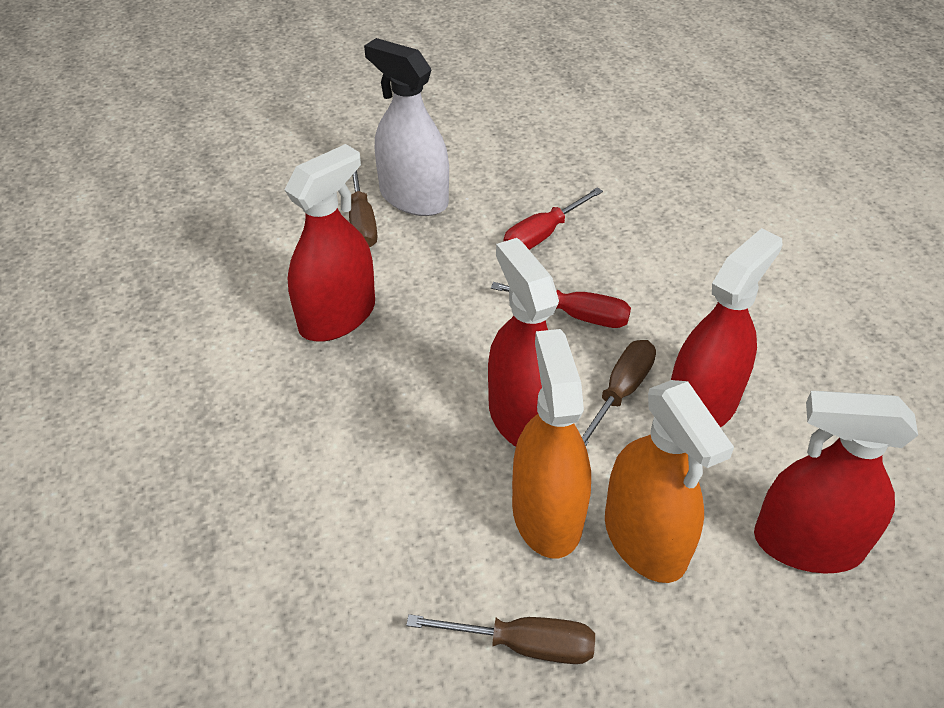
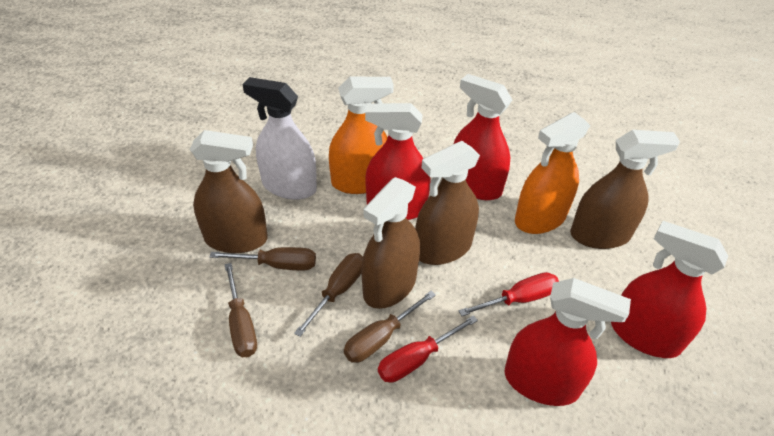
brown screwdriver: [349,170,378,248] [406,614,595,664] [582,340,656,446] = 3 -> [210,247,316,271] [224,263,257,357] [294,253,363,337] [344,291,436,363] = 4
brown spray bottle: none = 0 -> [190,130,268,253] [361,177,420,309] [415,141,480,265] [570,130,680,249] = 4

